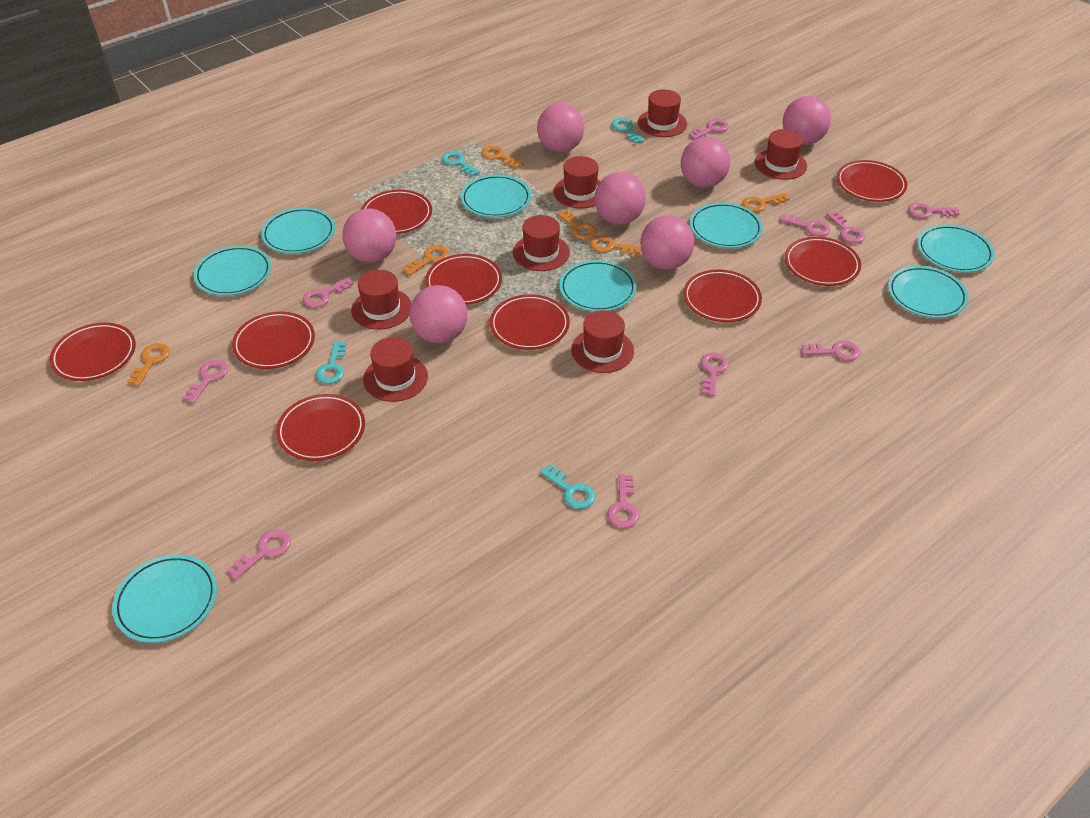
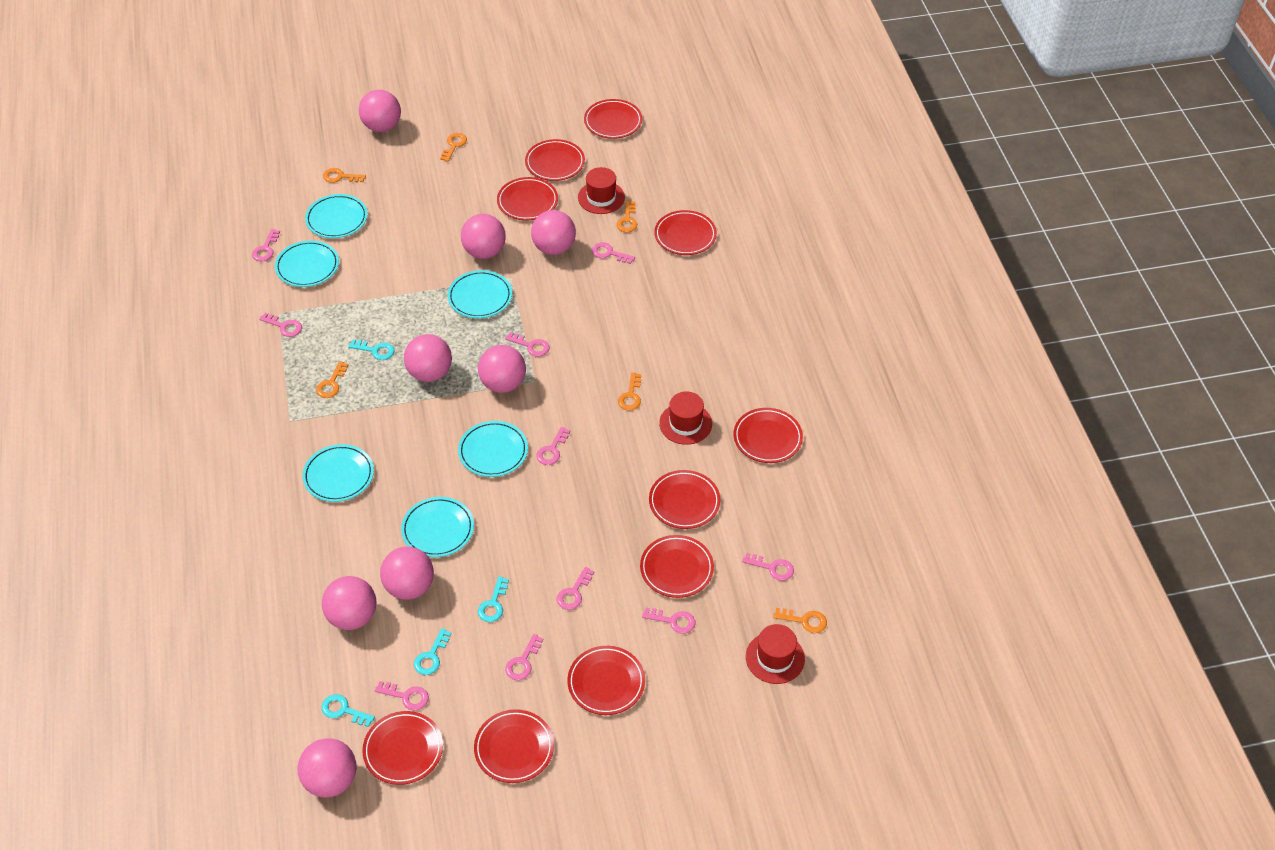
pink ball: [343,208,396,263] [409,285,468,343] [537,103,584,152] [594,172,646,224] [640,215,694,270] [681,137,730,188] [783,96,831,145] = 7 -> [297,738,357,797] [322,576,377,630] [359,90,401,132] [380,546,434,600] [404,334,452,382] [461,214,506,259] [478,345,526,393] [531,210,576,255] = 8
red hat: [351,270,412,330] [363,337,428,402] [513,215,570,271] [554,156,601,209] [571,310,634,373] [638,89,687,137] [755,129,807,180] = 7 -> [578,167,625,214] [659,392,712,445] [746,624,805,684] = 3
red plate: [50,323,136,381] [232,312,315,369] [276,394,365,461] [361,190,432,234] [425,254,502,305] [490,294,570,350] [683,270,762,322] [785,237,861,286] [837,160,907,202] = 9 -> [362,711,443,785] [474,709,554,783] [497,177,558,220] [525,139,585,181] [568,646,645,715] [584,99,642,139] [640,535,714,598] [649,470,720,529] [654,210,717,255] [734,408,803,463] = 10
turquoise plate: [112,554,217,643] [194,246,271,296] [261,207,335,254] [461,175,531,218] [559,260,637,312] [690,202,763,248] [888,266,968,318] [917,224,995,273] = 8 -> [275,240,339,287] [303,444,374,502] [305,194,368,238] [401,497,474,557] [448,270,512,318] [458,421,528,477] = 6

